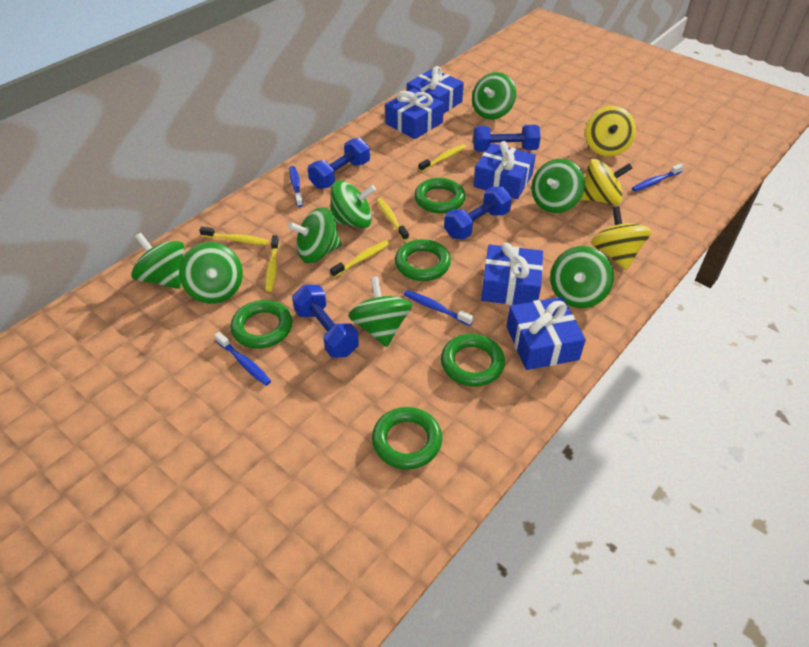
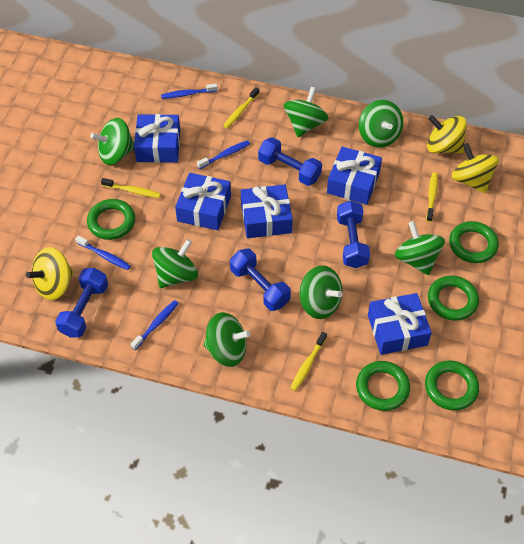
green spinning top: [131,233,185,289] [179,242,243,304] [288,207,342,263] [330,180,376,228] [348,277,412,347] [472,72,516,120] [532,159,585,213] [550,246,614,308] = 8 -> [90,118,134,165] [152,239,198,288] [204,312,251,367] [284,87,329,137] [300,265,343,319] [359,100,403,148] [395,221,445,275] = 7
yellow toothbrush: [199,227,269,245] [265,235,279,292] [330,240,389,278] [376,198,409,241] [419,144,466,172] = 5 -> [101,178,161,198] [223,87,259,128] [291,332,327,391] [426,172,438,222] = 4

